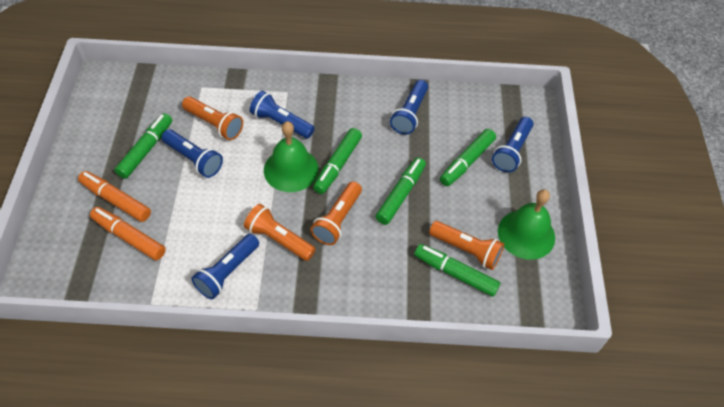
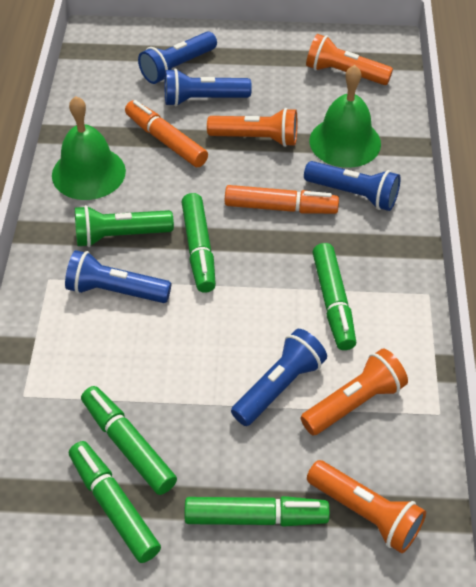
green flashlight: none = 0 -> [75,205,174,247] = 1

